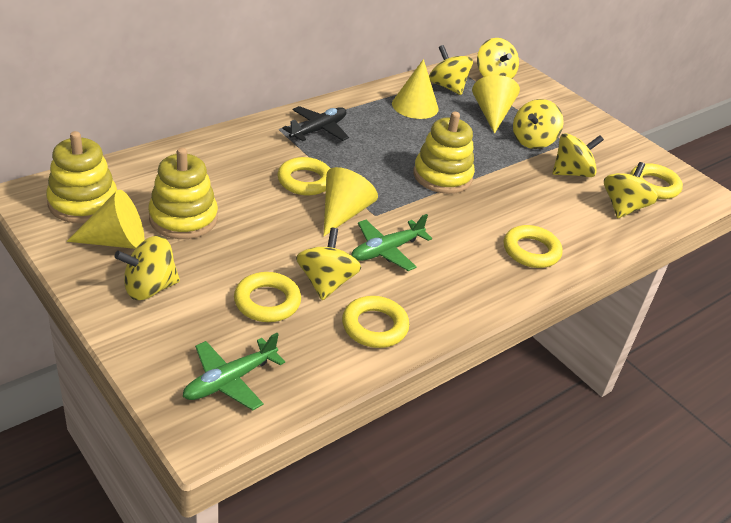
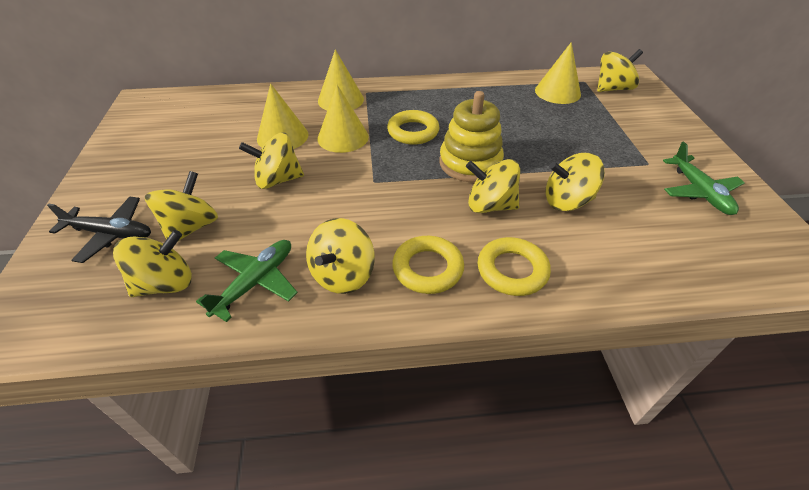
yellow ring: [234,272,301,322] [277,157,331,195] [342,296,409,348] [504,225,562,268] [630,163,683,199] = 5 -> [387,110,440,145] [392,236,464,294] [477,237,551,296] = 3
yellow stacking toy: [46,131,117,224] [148,148,218,239] [413,112,475,194] = 3 -> [439,91,504,182] = 1

